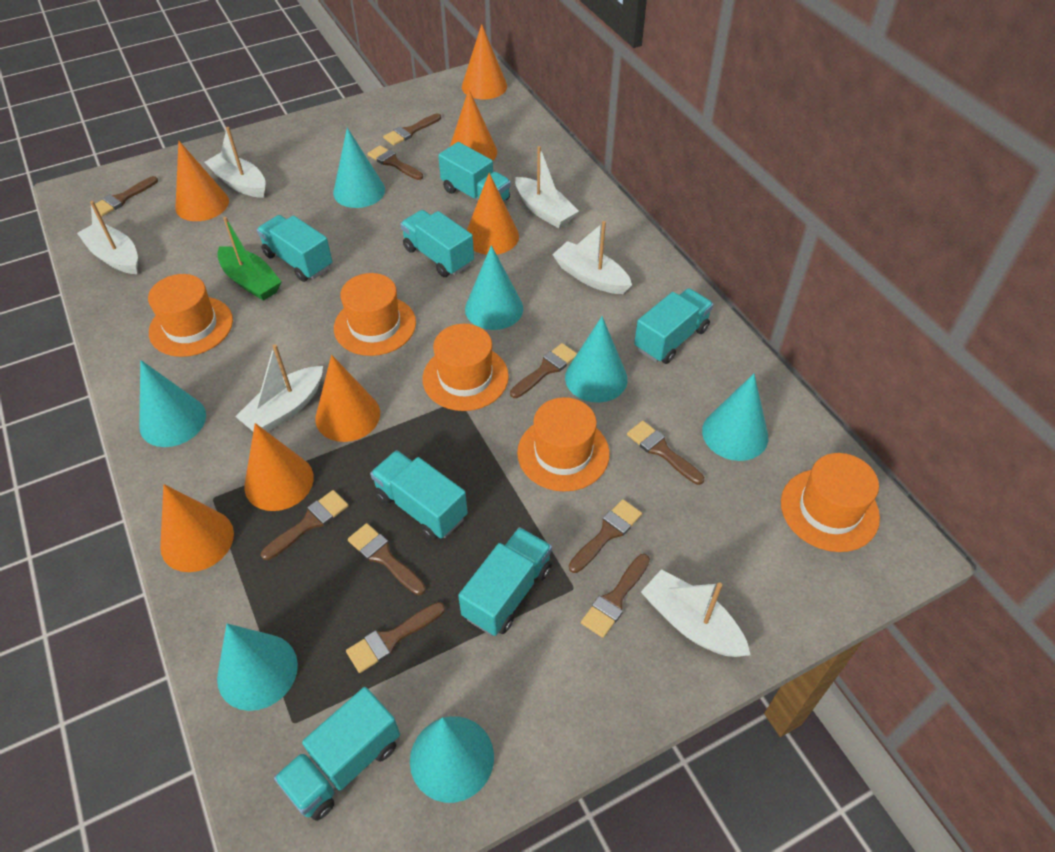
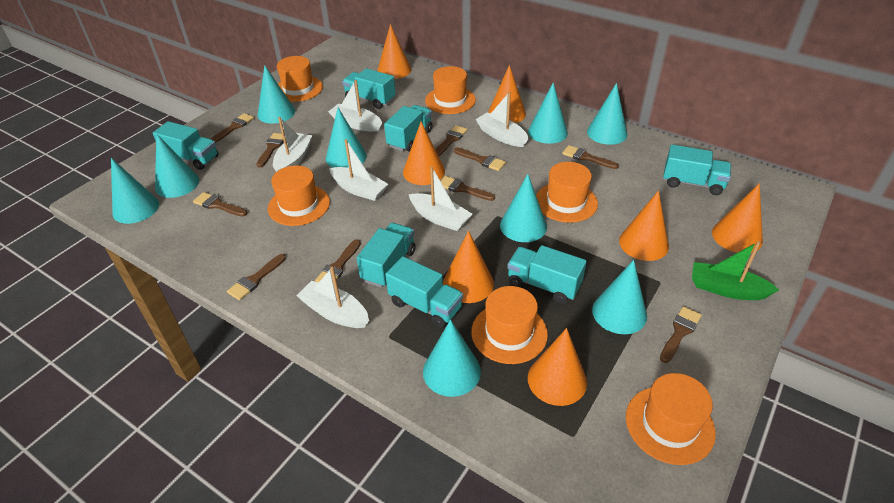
orange hat: [148,274,233,357] [334,273,416,356] [422,324,509,411] [517,397,610,492] [781,453,880,552] = 5 -> [268,165,330,226] [277,56,323,102] [425,66,476,114] [471,286,548,364] [536,162,598,223] [626,373,716,465] = 6
turquoise cone: [139,360,206,447] [217,624,298,711] [333,128,385,208] [410,717,494,803] [465,245,523,330] [565,316,627,403] [702,374,768,461] = 7 -> [111,158,159,224] [155,134,199,198] [257,65,295,124] [326,108,367,168] [423,320,481,397] [500,174,547,242] [528,83,568,144] [587,83,627,145] [592,260,647,334] = 9

